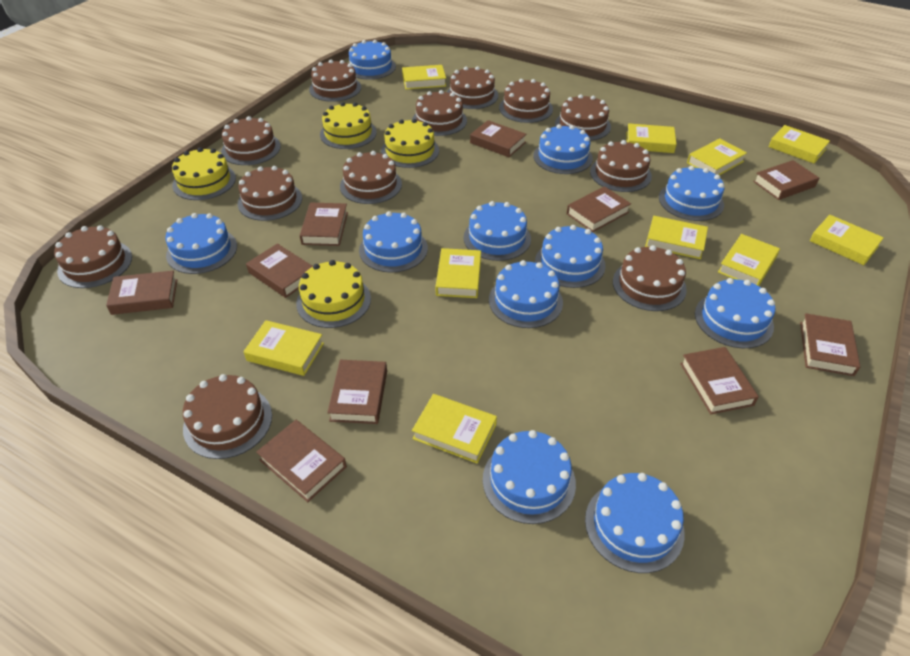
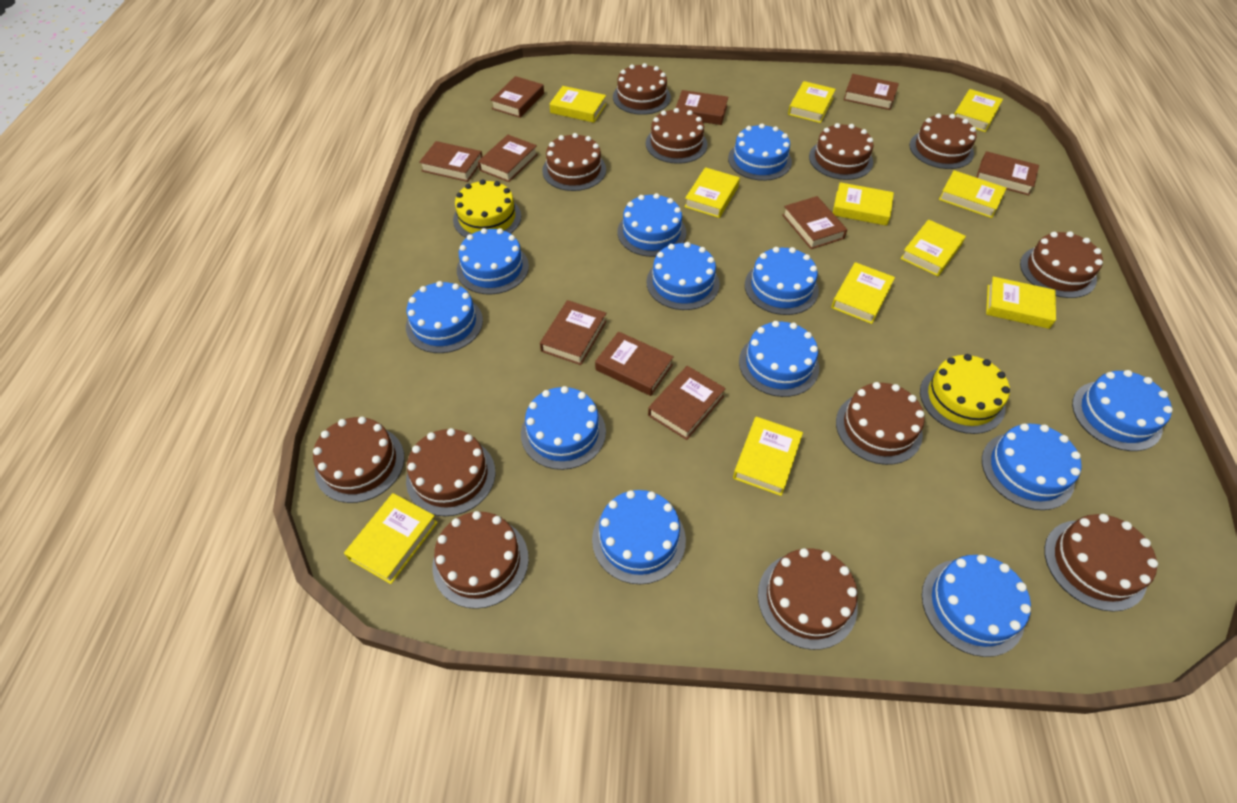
blue cake: [165,213,237,274] [349,40,396,79] [359,211,428,272] [464,201,531,261] [483,430,576,524] [489,260,563,328] [533,124,593,174] [535,225,606,288] [585,473,685,573] [659,166,724,221] [695,278,775,348] = 11 -> [406,281,483,353] [457,228,529,295] [521,386,606,470] [592,490,686,585] [618,193,686,257] [646,242,720,310] [728,124,792,181] [739,321,819,397] [745,247,819,315] [922,555,1031,657] [982,424,1082,510] [1072,370,1173,451] = 12
yellow book: [243,320,324,376] [402,65,446,90] [412,394,497,464] [435,248,481,298] [626,123,677,153] [645,216,708,259] [687,138,747,175] [718,234,780,286] [769,125,830,164] [810,215,884,265] = 10 -> [344,493,438,584] [550,86,606,123] [684,167,740,218] [733,417,803,496] [788,81,836,123] [831,262,895,324] [833,182,894,226] [900,219,966,276] [939,170,1007,218] [955,89,1003,132] [986,276,1056,329] = 11
yellow cake: [172,147,236,200] [296,260,371,328] [320,102,377,149] [381,119,439,168] = 4 -> [453,179,521,238] [920,354,1010,434] = 2

